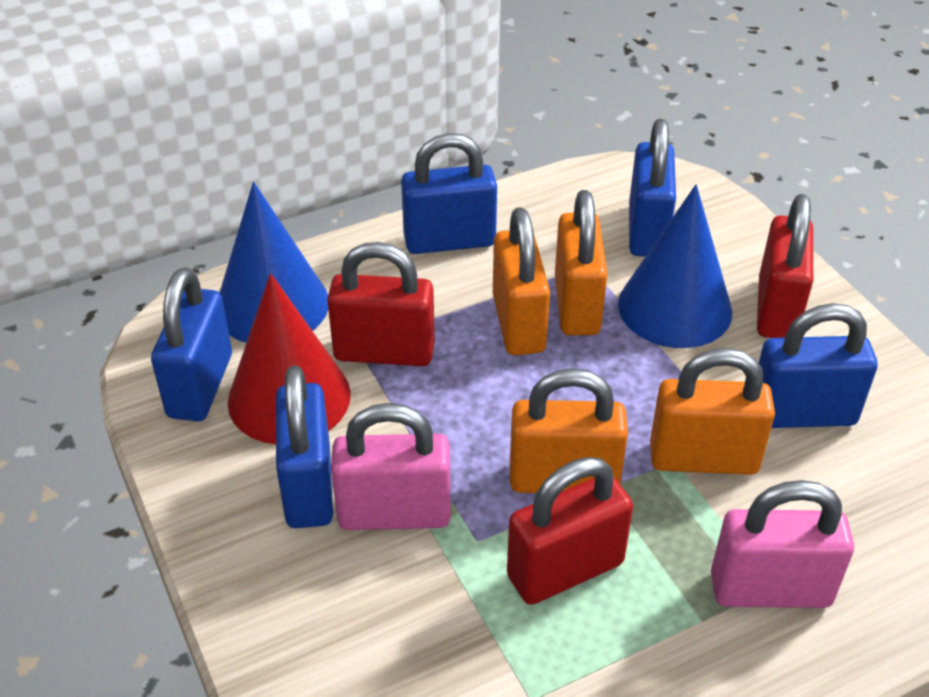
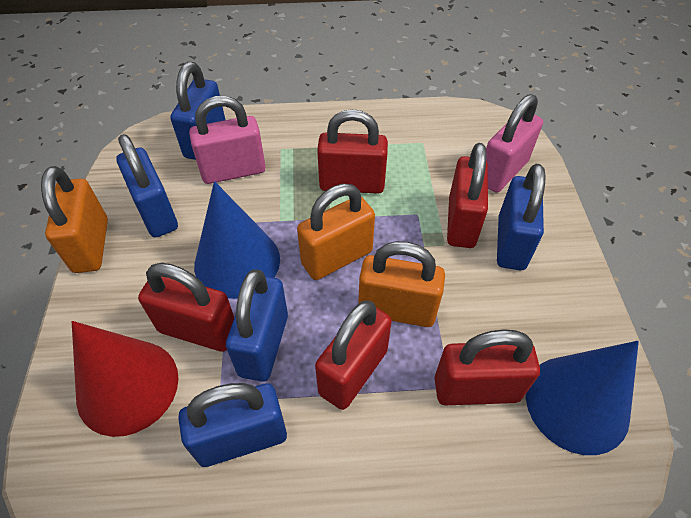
orange padlock: [493,207,550,355] [510,368,628,493] [555,190,607,335] [650,348,775,475] = 4 -> [41,166,108,273] [297,184,375,280] [358,241,445,327] = 3
red padlock: [327,242,435,366] [507,457,633,605] [757,194,813,338] = 3 -> [138,263,234,352] [315,301,392,410] [317,109,388,194] [435,329,540,405] [447,143,488,248] = 5

